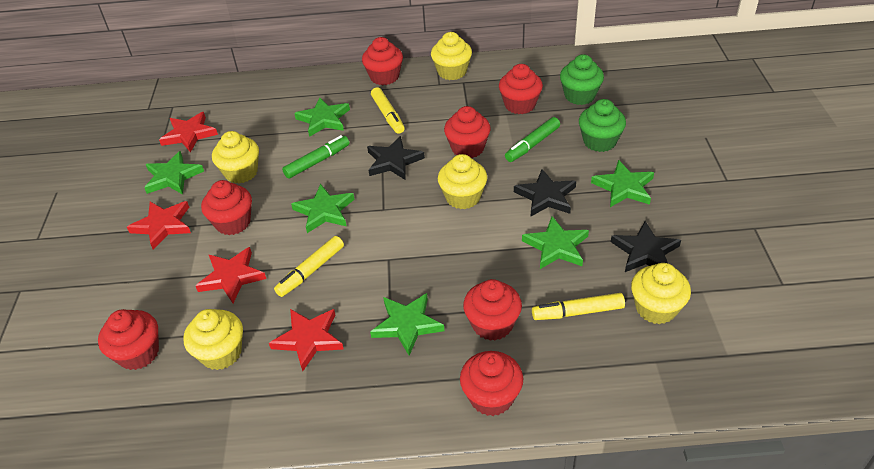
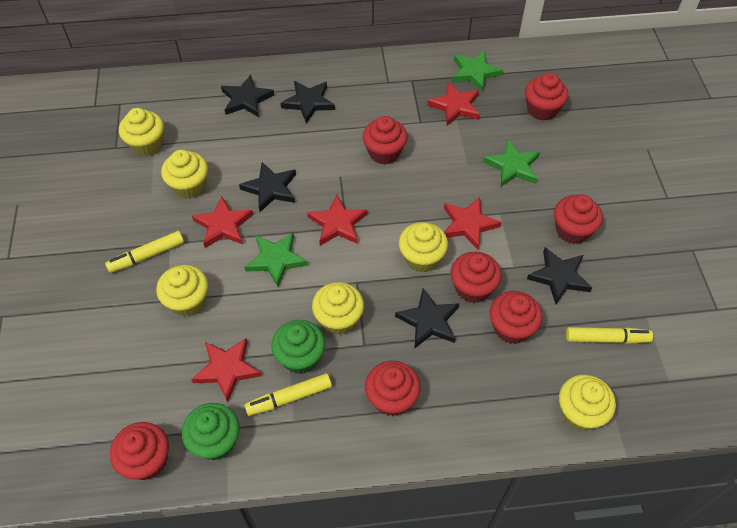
black star: [367,136,425,180] [514,169,576,216] [611,221,681,272] = 3 -> [221,75,274,117] [239,162,296,212] [281,81,335,123] [395,289,459,349] [527,247,592,304] = 5
green marker: [282,135,350,179] [505,117,560,162] = 2 -> none = 0
green star: [144,151,204,194] [291,184,355,233] [294,97,350,137] [370,293,444,356] [522,216,589,269] [591,160,654,207] = 6 -> [245,233,308,287] [452,51,503,92] [483,140,540,187] = 3
red star: [127,201,191,250] [159,112,218,153] [196,247,266,303] [269,309,344,371] = 4 -> [191,338,261,403] [192,196,253,248] [307,194,367,245] [427,82,480,126] [444,197,502,250] = 5
yellow cupcake: [183,309,243,370] [212,131,259,184] [431,32,472,80] [438,154,487,209] [631,263,691,324] = 5 -> [119,108,164,156] [156,265,208,317] [161,150,208,198] [312,282,364,335] [399,222,448,272] [559,374,616,431] = 6

